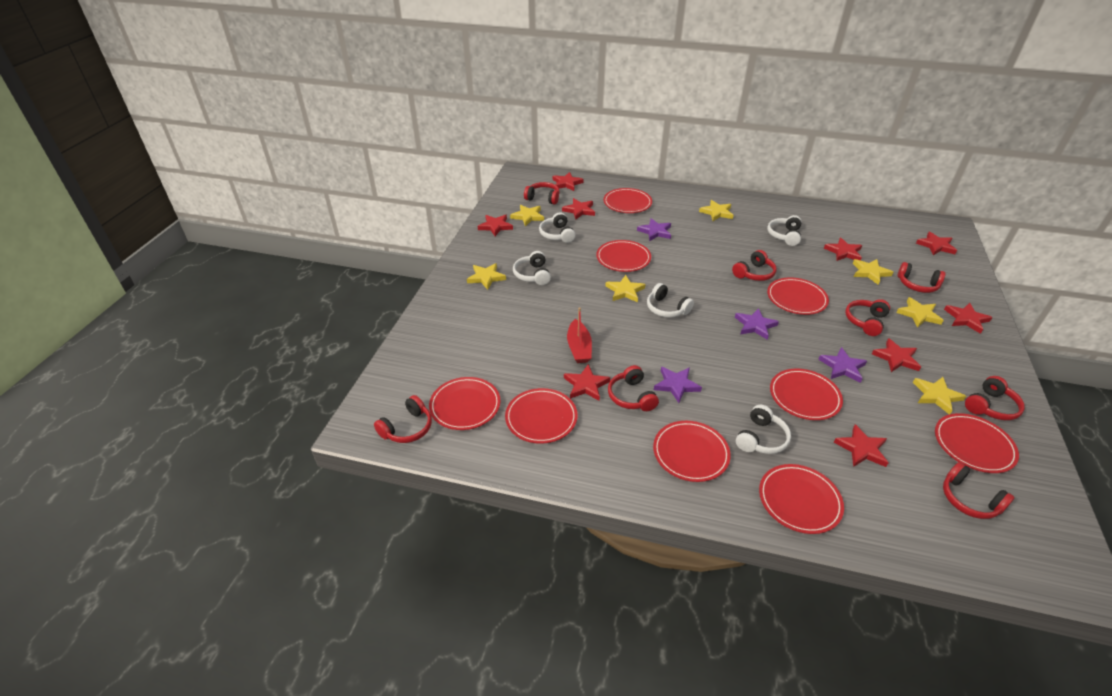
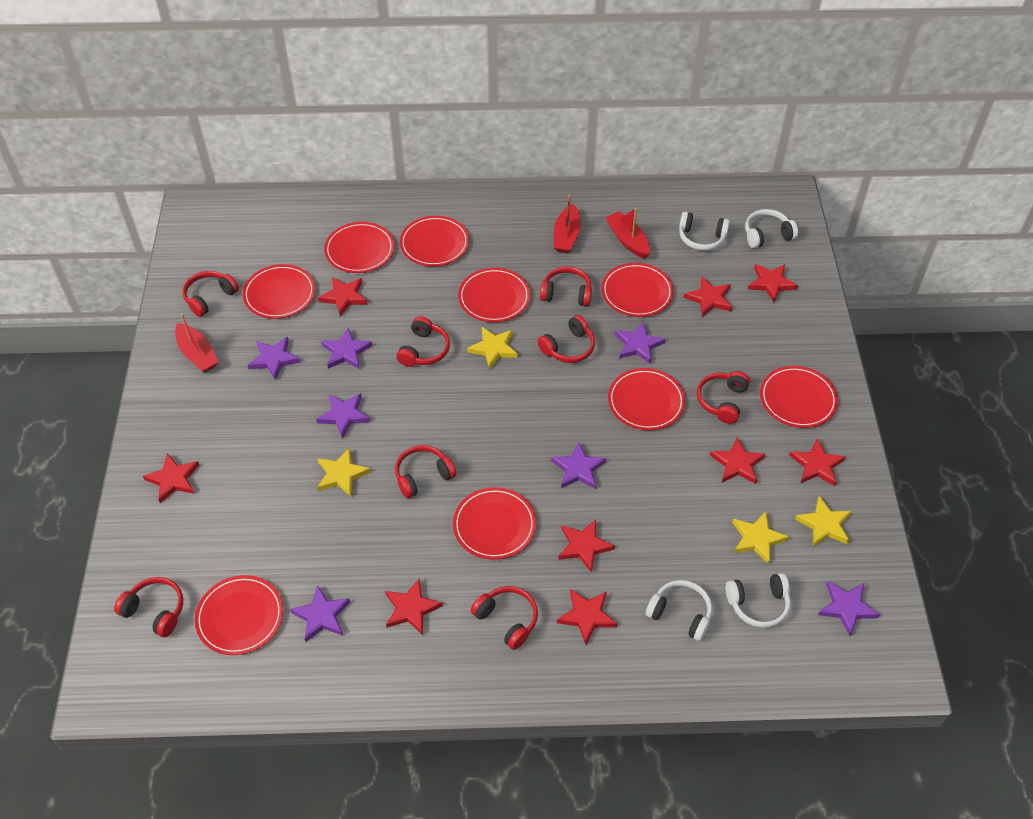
purple star: [637,218,671,241] [654,367,702,403] [735,308,779,340] [818,347,867,383] = 4 -> [248,337,300,380] [290,585,350,642] [316,393,370,438] [321,328,372,369] [551,442,606,489] [615,321,665,364] [818,581,880,636] = 7
red boat: [567,308,592,363] = 1 -> [175,314,219,373] [553,194,581,253] [605,208,650,259] = 3
white headphones: [513,251,551,285] [539,212,575,243] [647,283,694,318] [736,405,791,454] [767,215,802,246] = 5 -> [646,580,712,641] [679,212,730,251] [726,573,790,628] [745,209,798,248] = 4
yellow star: [467,263,506,290] [510,205,544,226] [606,275,645,302] [699,200,734,221] [853,259,893,285] [896,297,944,328] [913,377,966,414] = 7 -> [317,448,371,497] [467,327,518,369] [732,512,789,564] [795,496,852,547] = 4

